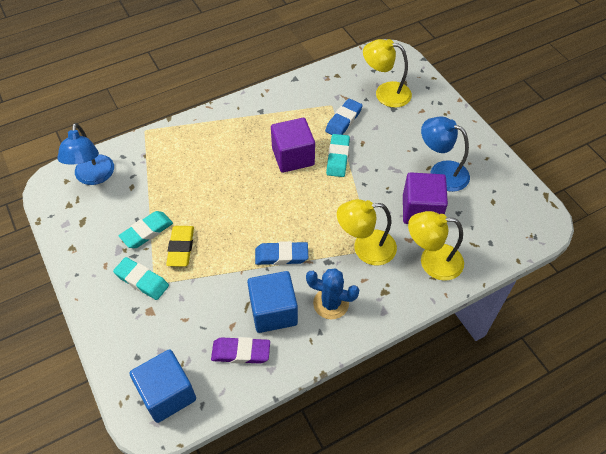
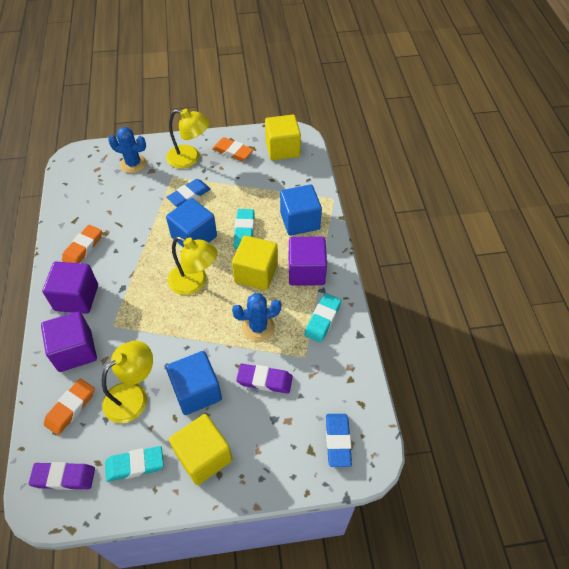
blue cactus: [306,268,359,319] = 1 -> [108,127,147,173] [232,293,281,341] = 2
blue cube: [129,349,196,423] [247,271,298,333] = 2 -> [166,198,217,247] [166,351,222,415] [280,184,322,236] = 3
blue lamp: [57,123,114,185] [421,117,470,192] = 2 -> none = 0
orange eraser: none = 0 -> [44,378,94,435] [62,225,102,263] [212,137,253,161] = 3
purple cube: [271,118,315,173] [403,172,448,224] = 2 -> [41,311,97,372] [42,262,98,314] [289,237,327,286] = 3
purple eraser: [211,337,270,364] = 1 -> [29,462,95,490] [236,364,293,394] = 2
yellow cube: none = 0 -> [169,414,232,485] [232,235,278,290] [265,115,301,161] = 3
yellow eraser: [166,226,194,267] = 1 -> none = 0

